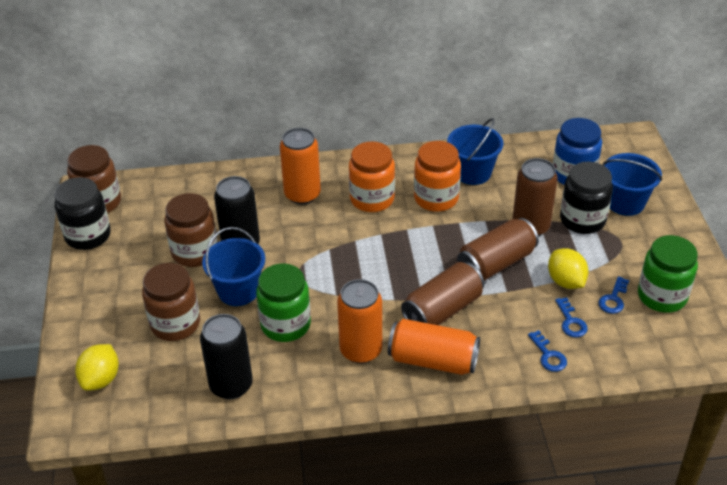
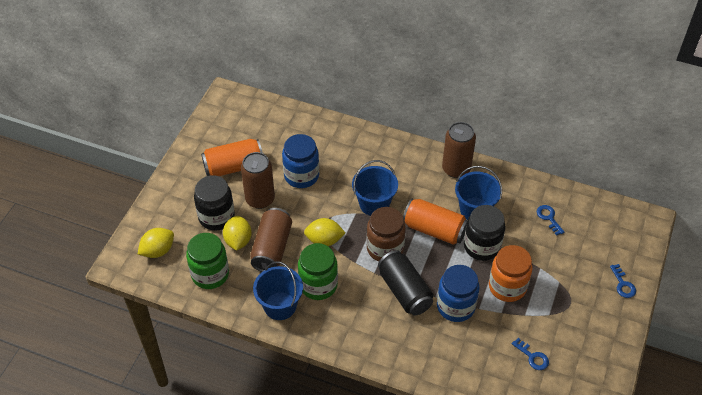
black can: [200,314,253,400] [214,176,260,244] = 2 -> [378,250,433,316] = 1
blue jar: [553,118,602,185] = 1 -> [282,134,319,188] [437,265,480,322] = 2
brown jar: [67,145,121,213] [142,263,200,341] [165,193,217,267] = 3 -> [366,207,406,262] = 1
orange can: [280,128,321,205] [337,279,382,364] [388,319,480,375] = 3 -> [201,139,263,176] [403,199,467,245] = 2
orange jar: [349,141,395,212] [414,141,461,212] = 2 -> [489,245,533,302] = 1
yellow lemon: [75,344,119,391] [548,248,589,289] = 2 -> [138,228,174,258] [223,216,252,251] [304,218,345,246] = 3

